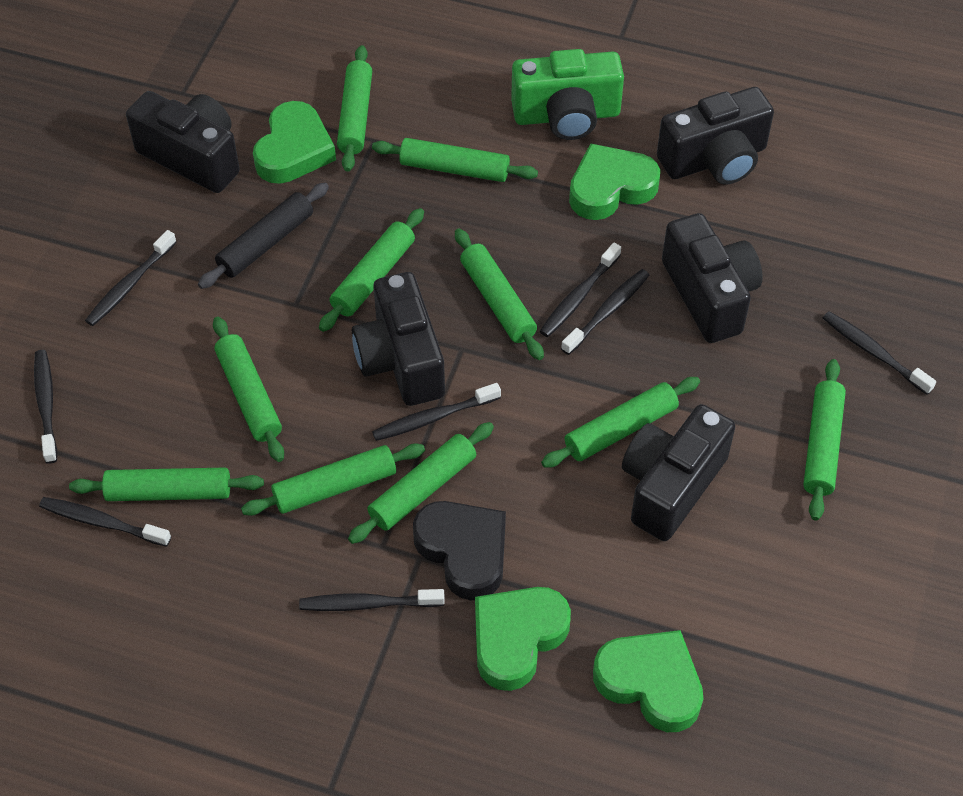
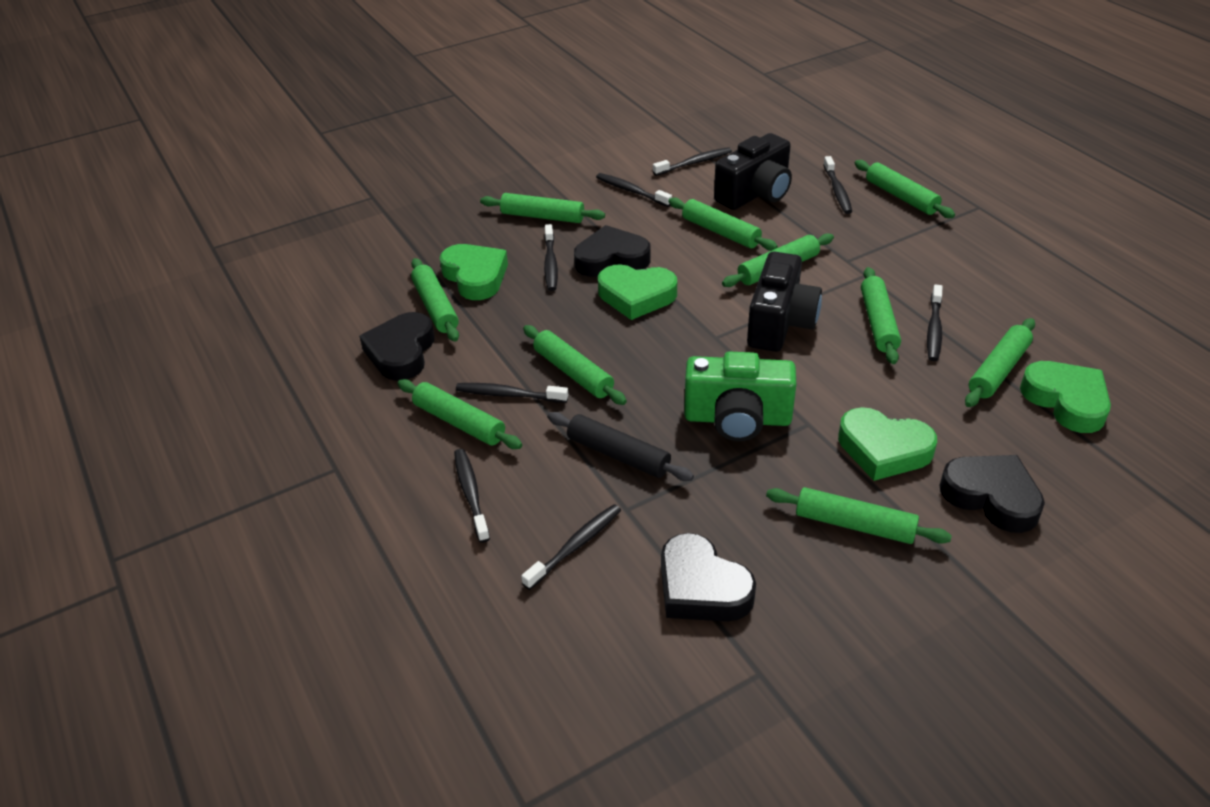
black camera: [126,91,240,193] [352,272,445,406] [622,404,735,541] [657,87,774,184] [662,213,763,343] = 5 -> [714,133,792,210] [747,252,822,352] = 2
black heart: [413,501,506,601] = 1 -> [359,312,434,381] [574,225,651,277] [661,533,756,622] [940,455,1045,533] = 4

